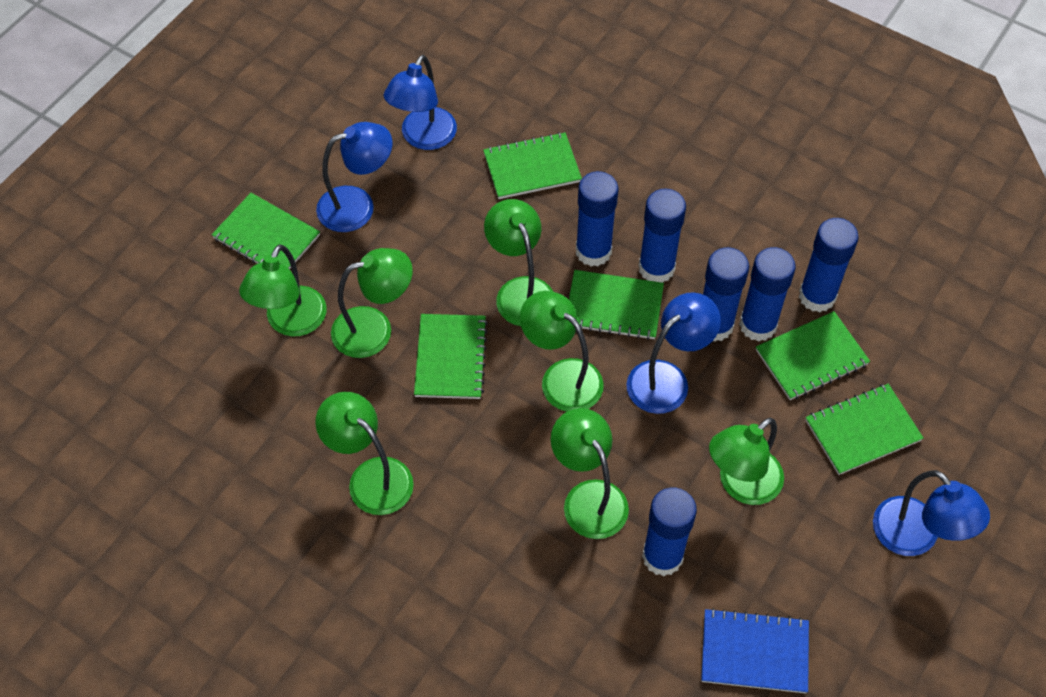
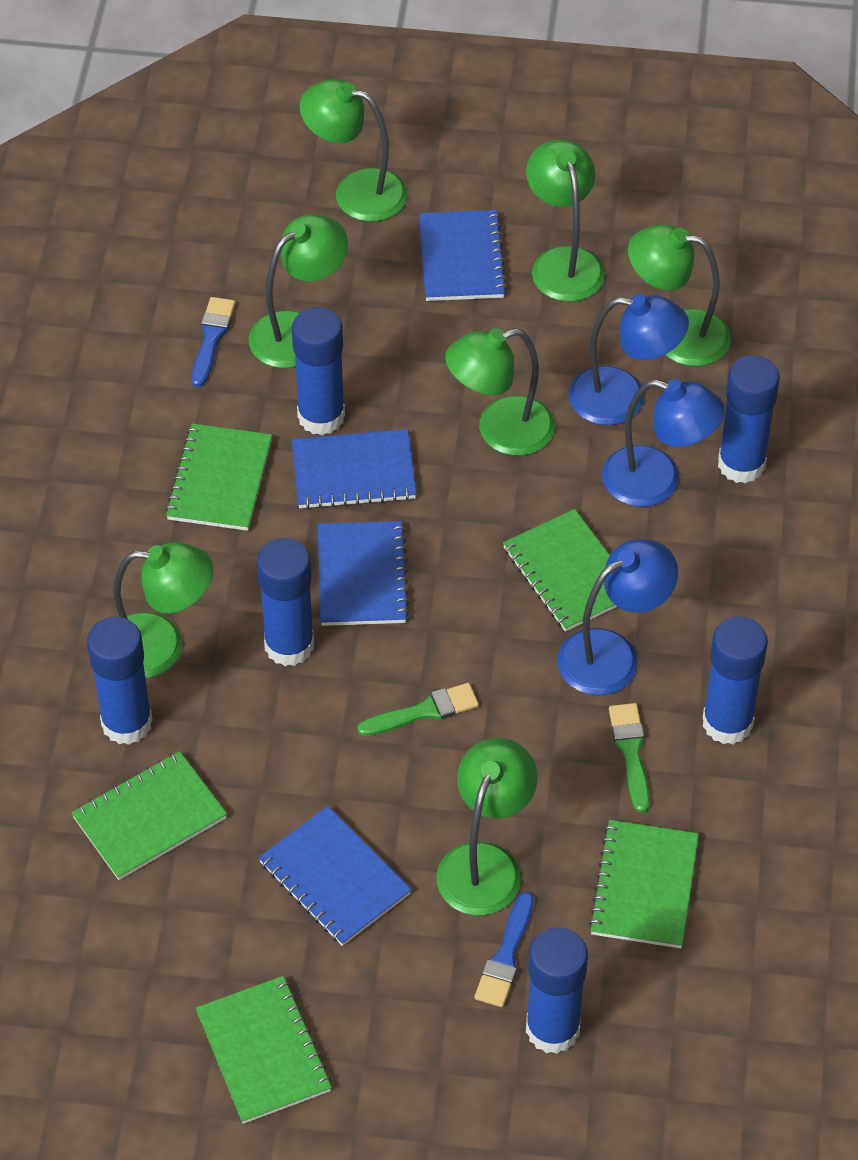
blue brush: none = 0 -> [191,297,235,387] [475,892,534,1007] = 2
blue lamp: [316,122,392,232] [384,55,457,150] [626,292,721,414] [873,470,990,556] = 4 -> [557,539,678,695] [569,294,689,425] [602,379,725,507] = 3
blue notebook: [701,608,809,693] = 1 -> [258,806,412,946] [292,429,417,509] [318,521,410,626] [419,210,507,301] = 4
green brush: none = 0 -> [357,683,479,736] [609,703,650,813] = 2
green notebook: [212,193,320,269] [414,314,488,399] [483,132,582,199] [569,270,664,340] [756,311,870,400] [806,384,924,475] = 6 -> [71,751,227,880] [165,423,272,531] [196,976,332,1124] [503,509,617,632] [589,820,699,948] = 5

